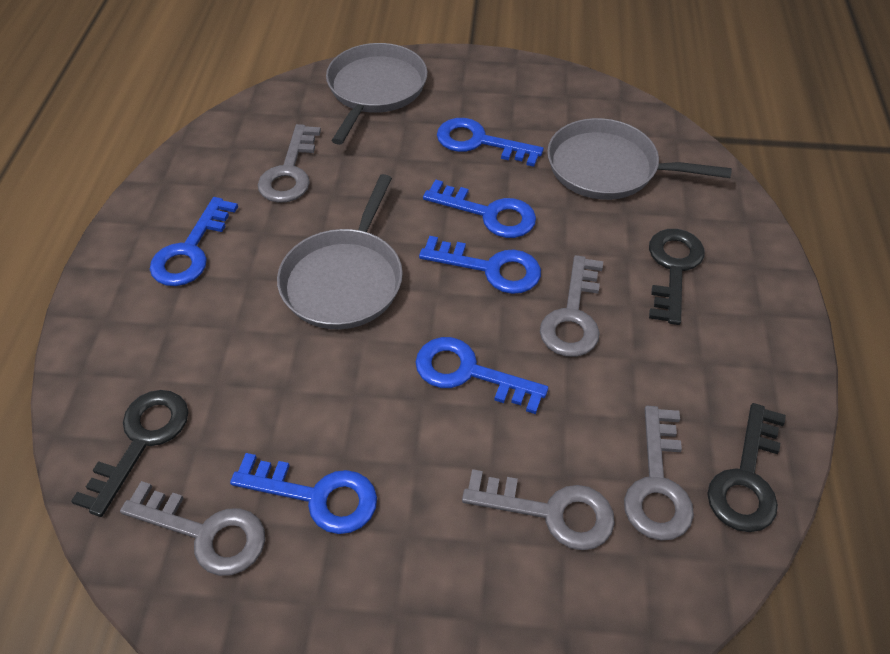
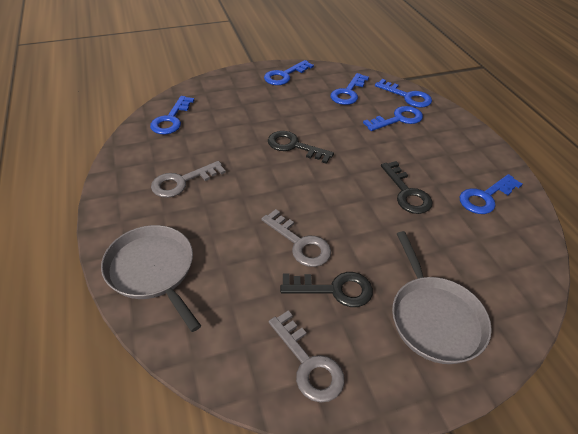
grey key: [120,481,265,576] [258,124,321,203] [462,469,615,550] [540,255,603,357] [624,406,694,541] = 5 -> [151,161,226,198] [261,209,331,267] [269,311,345,403] = 3
grey pan: [277,174,403,329] [326,43,427,145] [547,118,732,200] = 3 -> [101,225,201,332] [392,231,492,364] = 2

